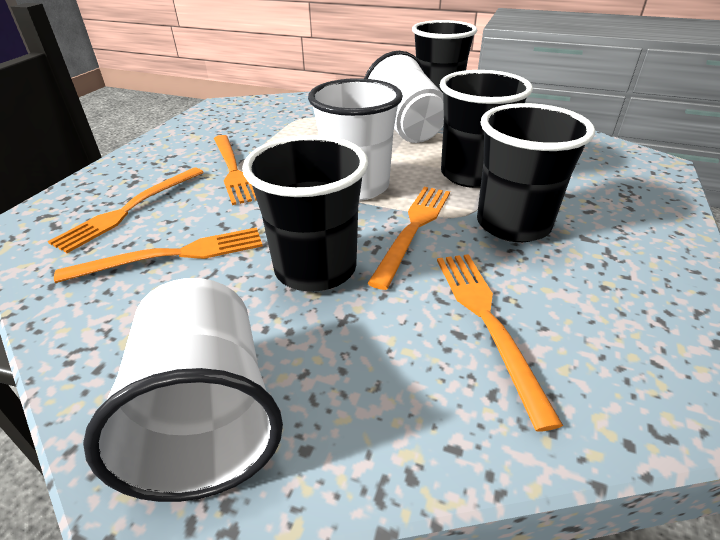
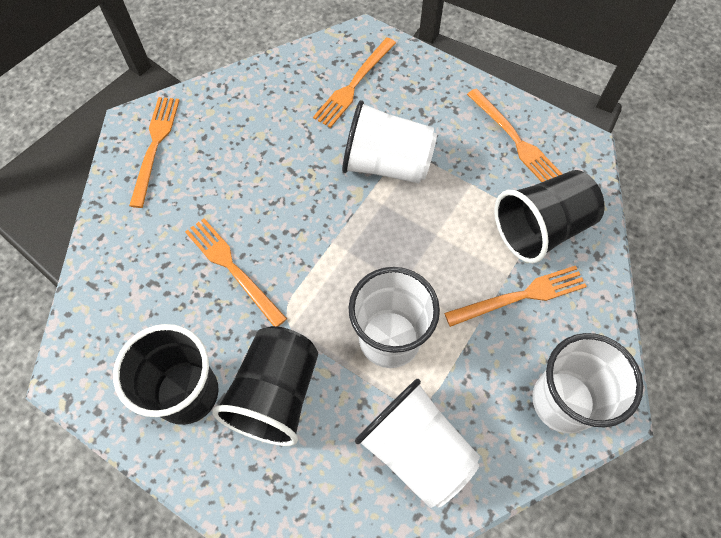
black cup: [242,135,369,292] [412,20,477,93] [440,70,533,188] [477,103,595,242] = 4 -> [113,324,219,425] [212,326,318,446] [494,170,605,263] = 3
white cup: [83,278,283,502] [308,78,403,201] [364,51,444,143] = 3 -> [342,100,437,183] [348,267,440,368] [355,379,480,508] [532,333,643,434] = 4

